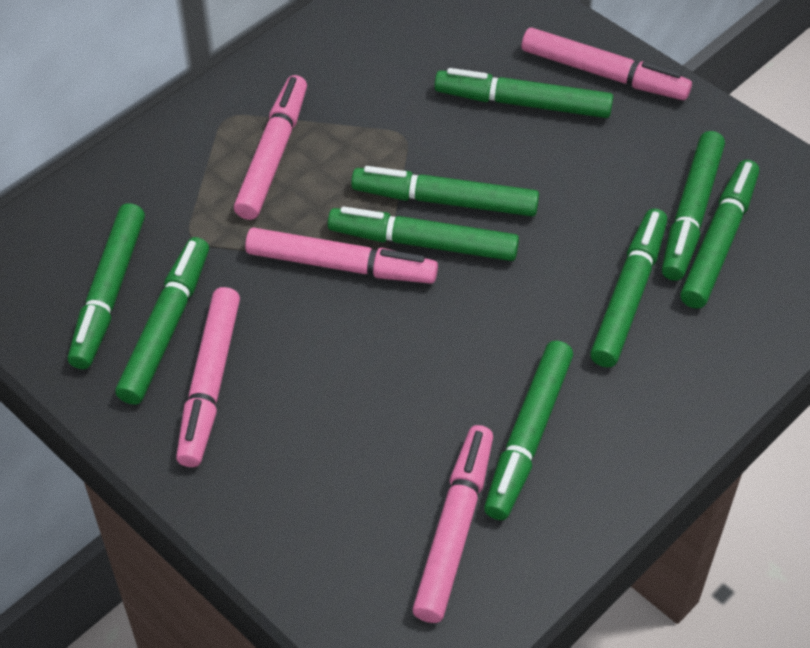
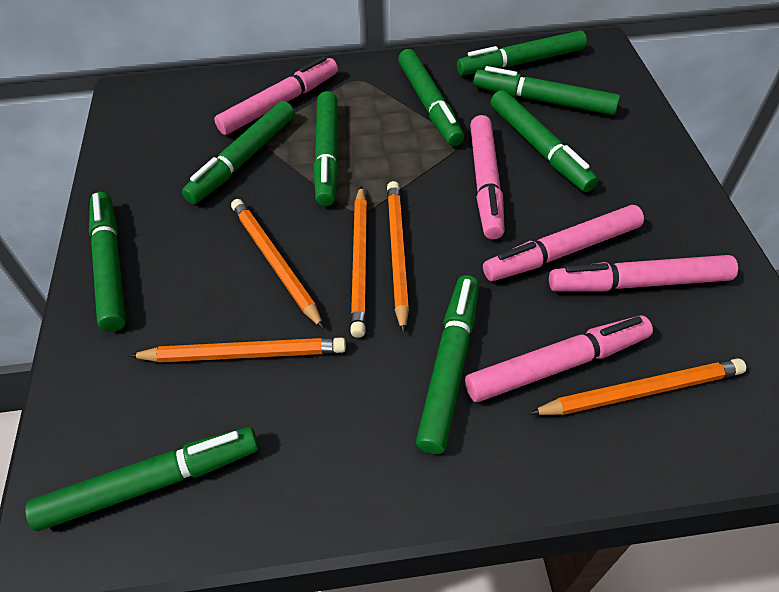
orange pencil: none = 0 -> [129,337,346,363] [231,199,324,329] [350,186,367,338] [387,181,409,334] [529,358,746,415] = 5

